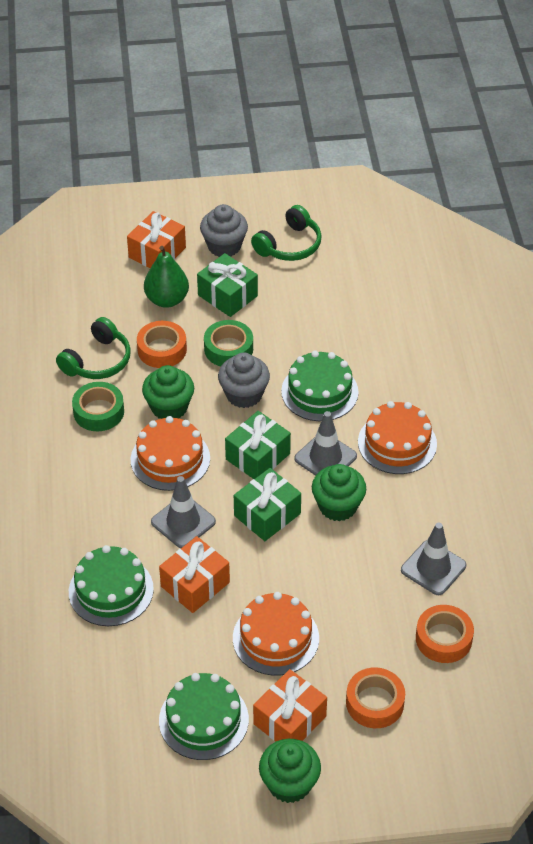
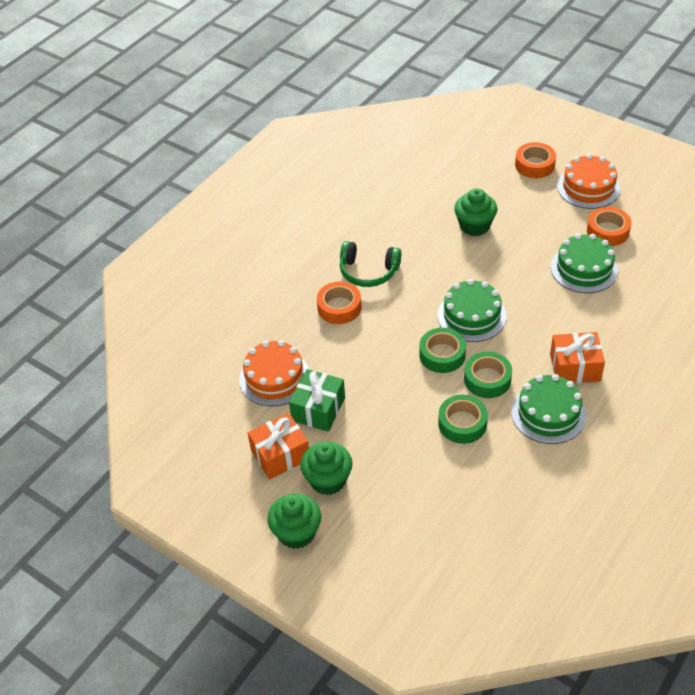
green gift: [197,253,258,317] [225,411,291,479] [234,468,301,541] = 3 -> [289,369,345,432] = 1
green headphones: [56,317,131,379] [251,205,322,261] = 2 -> [340,241,401,287] = 1
green pear: [144,246,189,308] = 1 -> none = 0
green tape: [72,382,124,431] [204,320,253,366] = 2 -> [419,328,466,373] [438,395,488,444] [464,351,512,398] = 3
grey cupcake: [200,204,248,257] [218,353,270,408] = 2 -> none = 0
grey traffic cone: [151,476,216,548] [294,411,357,476] [401,523,466,595] = 3 -> none = 0
orange cake: [131,416,210,491] [233,592,319,676] [358,401,437,474] = 3 -> [239,340,309,406] [557,154,620,209] = 2
orange gift: [127,211,186,268] [159,536,230,613] [253,669,327,741] = 3 -> [247,413,309,479] [550,332,605,383] = 2

